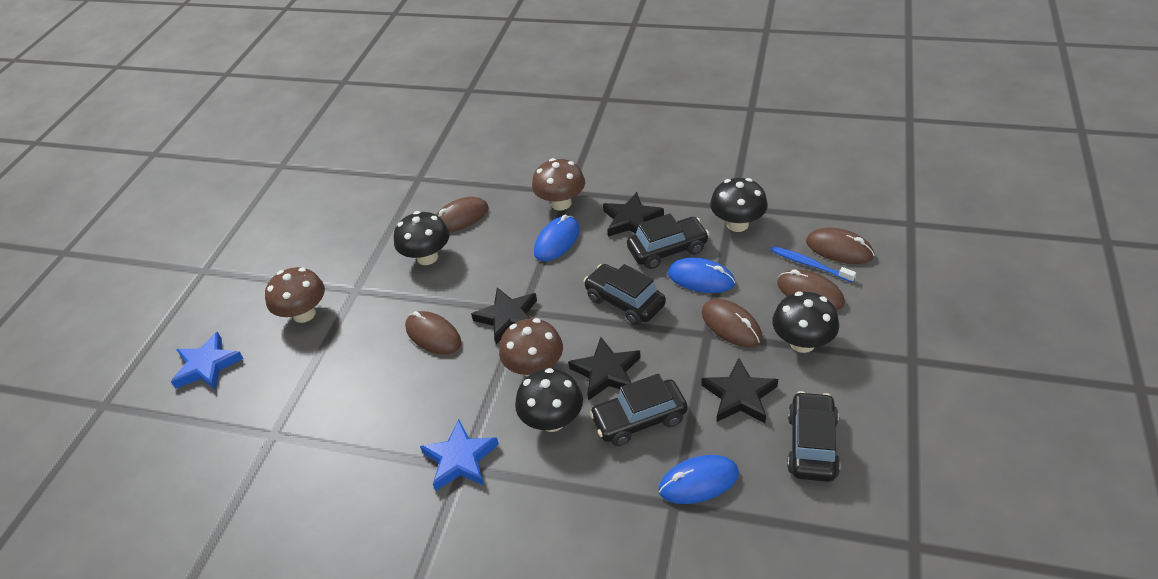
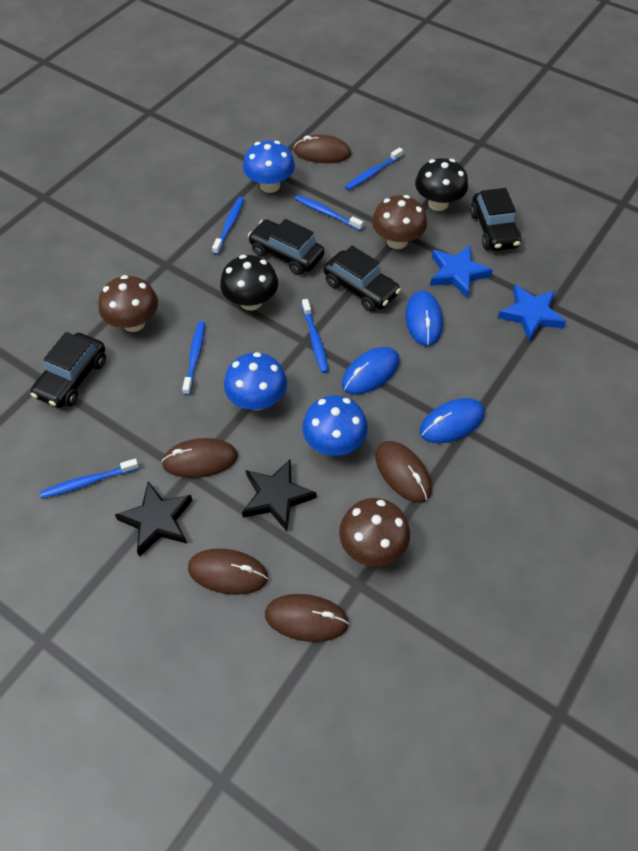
black mushroom: [394,211,449,265] [515,368,583,432] [710,178,768,232] [772,292,839,353] = 4 -> [220,255,278,311] [415,158,468,211] = 2
black star: [471,287,537,345] [568,337,641,400] [603,192,664,237] [701,358,778,423] = 4 -> [115,481,192,557] [242,459,316,531] = 2
blue mushroom: none = 0 -> [224,352,287,410] [243,141,295,193] [302,395,368,456] = 3
blue toothbrush: [770,246,856,282] = 1 -> [40,458,139,498] [182,321,205,395] [212,197,244,255] [295,195,363,231] [302,299,329,373] [345,147,403,190] = 6

